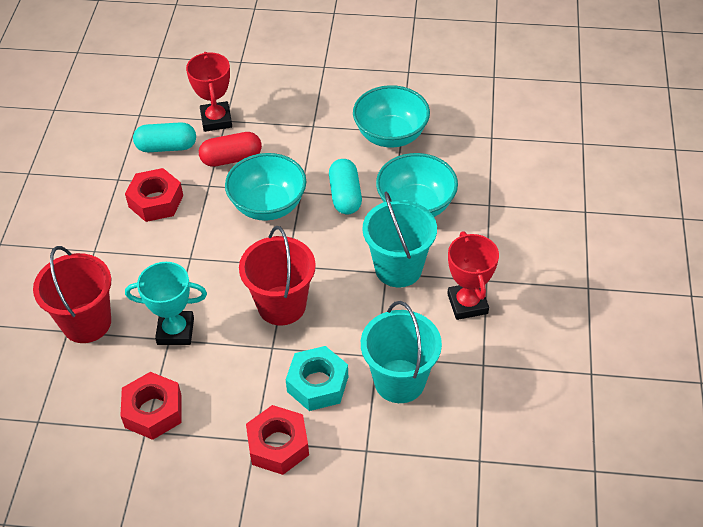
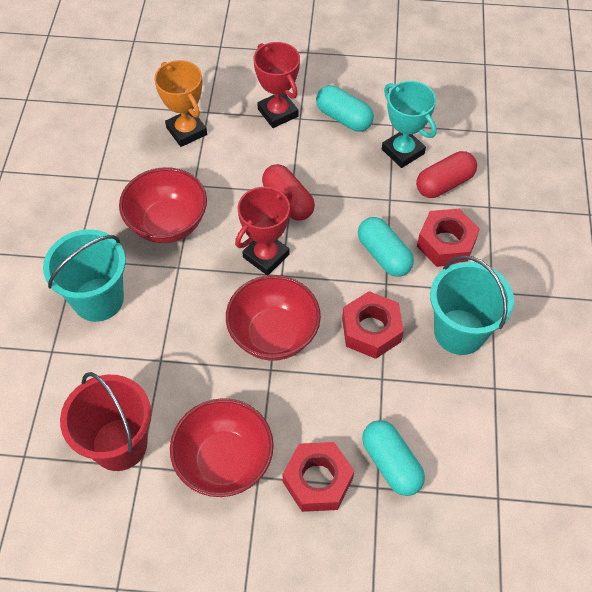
orange trophy: none = 0 -> [154,60,207,147] = 1
red bowl: none = 0 -> [119,167,207,243] [170,398,274,497] [226,275,321,361] = 3
red bucket: [33,246,111,343] [239,226,316,326] = 2 -> [60,372,151,471] = 1
red capsule: [199,132,262,167] = 1 -> [262,164,315,221] [416,151,477,198] = 2
turquoise bowl: [225,153,306,221] [353,85,430,148] [376,153,458,217] = 3 -> none = 0
turquoise capsule: [133,122,196,152] [329,159,362,214] = 2 -> [316,85,374,132] [358,217,414,277] [362,420,425,496] = 3
turquoise nut: [286,346,348,411] = 1 -> none = 0

